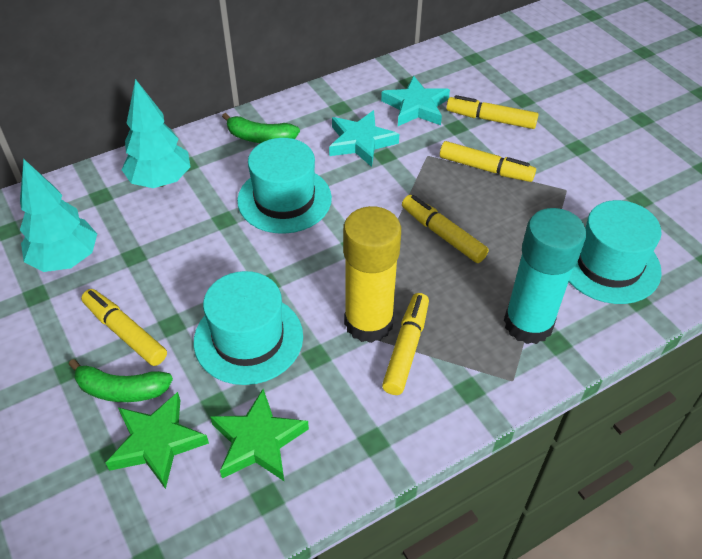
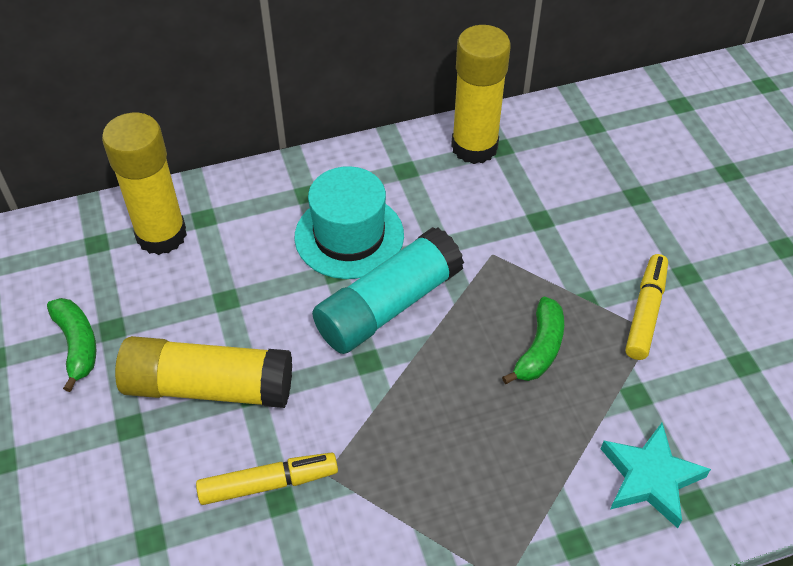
green star: [106,392,209,489] [210,389,309,481] = 2 -> none = 0
turquoise hat: [194,271,303,385] [237,138,332,234] [569,200,662,304] = 3 -> [294,166,404,279] = 1
turquoise star: [329,110,399,167] [381,76,450,126] = 2 -> [601,423,711,528] = 1
turquoise tree: [20,158,97,272] [122,79,190,188] = 2 -> none = 0
yellow glue stick: [343,206,401,343] = 1 -> [102,113,187,255] [115,336,292,408] [451,25,511,164] = 3
yellow marker: [81,289,167,366] [382,293,429,395] [402,195,489,263] [440,141,536,182] [446,95,539,129] = 5 -> [196,452,338,505] [625,254,668,360] = 2

